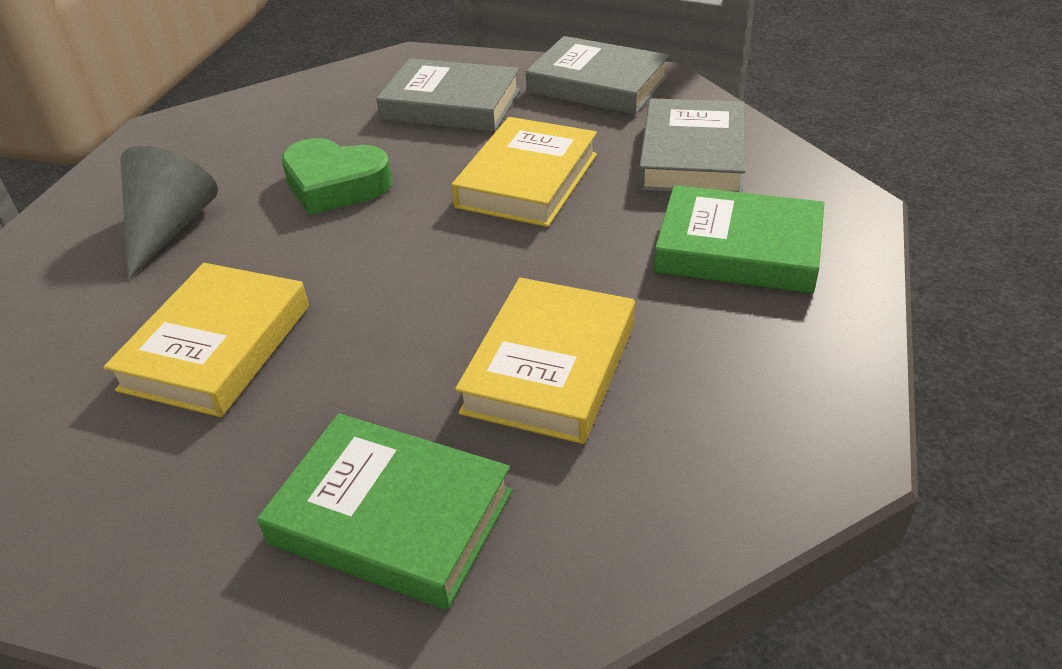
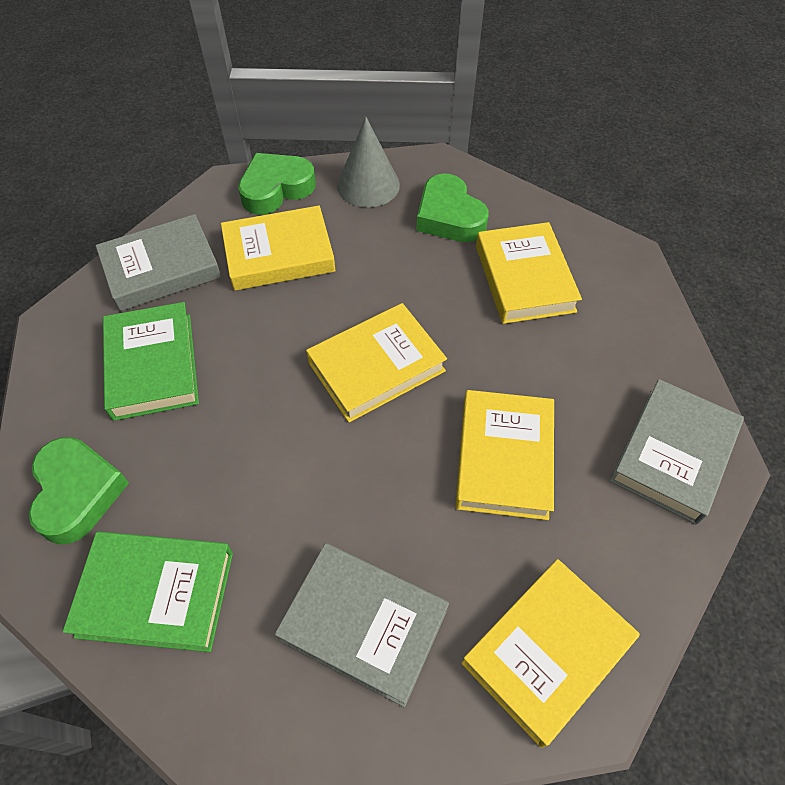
green heart: [281,138,393,215] = 1 -> [29,437,129,544] [238,153,316,215] [416,173,489,242] = 3
yellow book: [103,263,309,417] [451,117,597,227] [455,278,635,444] = 3 -> [221,206,335,291] [306,303,447,423] [455,390,554,520] [461,559,640,748] [476,222,582,324] = 5

